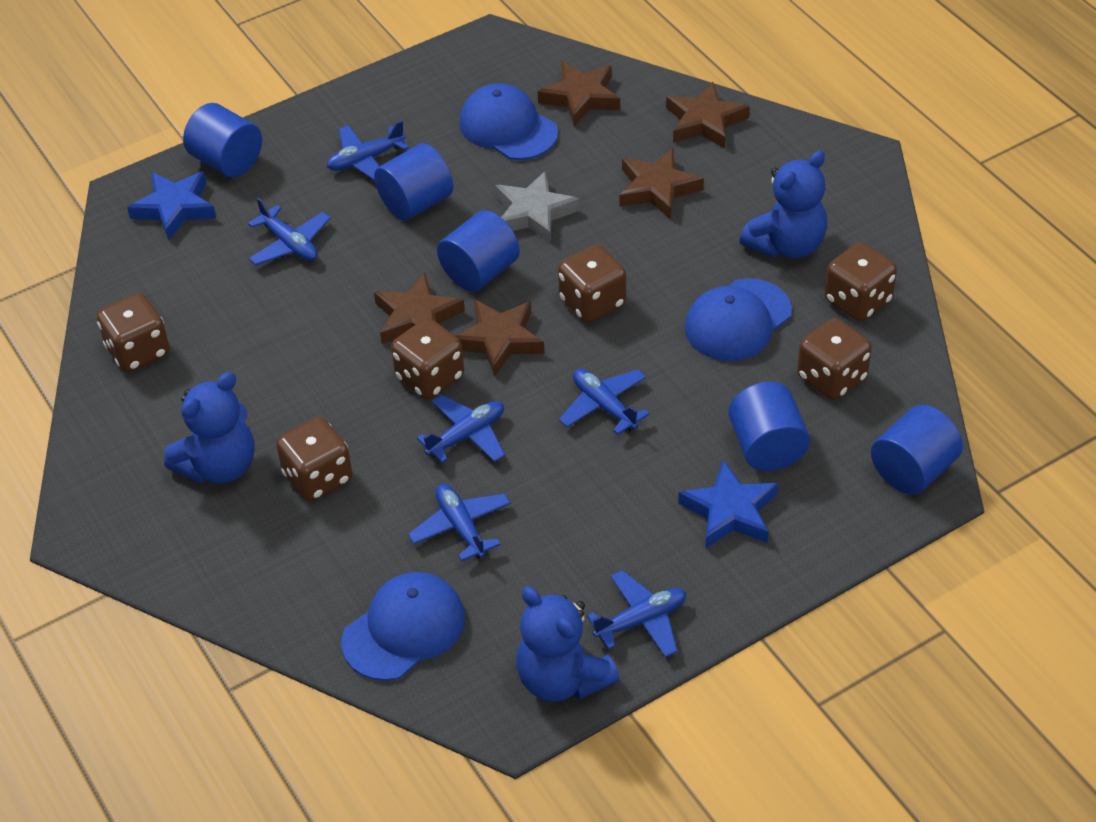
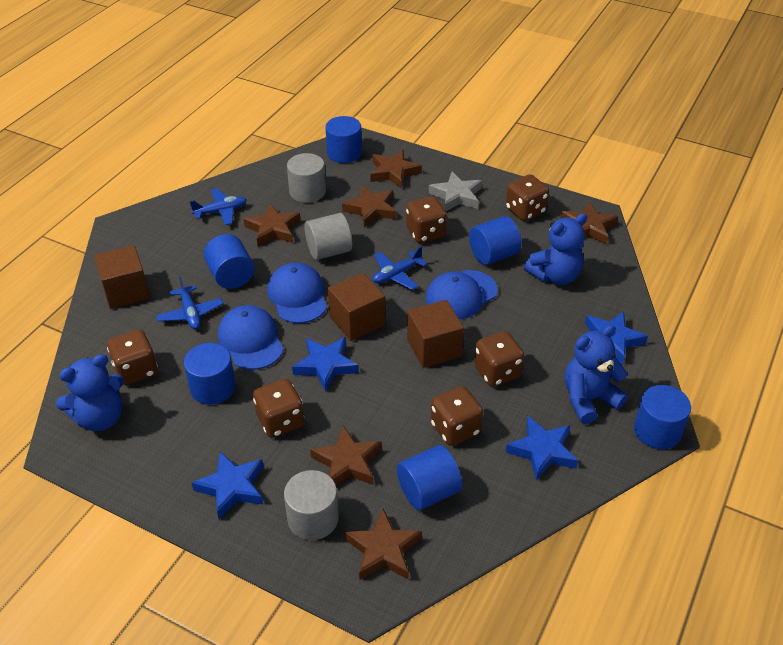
blue cylinder: [183,103,262,177] [374,143,453,221] [437,210,520,292] [728,382,810,471] [871,405,963,495] = 5 -> [184,343,236,405] [204,234,254,289] [325,116,362,163] [397,445,462,510] [469,216,522,265] [634,385,691,449] = 6
blue plane: [248,197,330,265] [327,120,409,181] [408,484,511,561] [417,395,505,463] [559,368,649,435] [587,570,686,658] = 6 -> [156,276,223,329] [189,188,246,225] [373,246,427,290] = 3
blue star: [127,171,216,240] [678,460,778,549] = 2 -> [192,452,264,519] [292,337,359,392] [506,416,578,481] [585,311,648,365] = 4
brown cube: none = 0 -> [94,245,150,309] [328,273,385,341] [407,300,464,368] = 3
brown star: [374,273,465,344] [455,299,545,376] [538,61,620,127] [619,149,704,219] [666,82,750,149] = 5 -> [244,204,301,247] [310,425,382,485] [342,186,396,228] [345,509,422,580] [370,150,422,189] [560,202,618,245] = 6
grey cylinder: none = 0 -> [284,470,339,540] [287,153,326,203] [305,213,352,260] = 3

